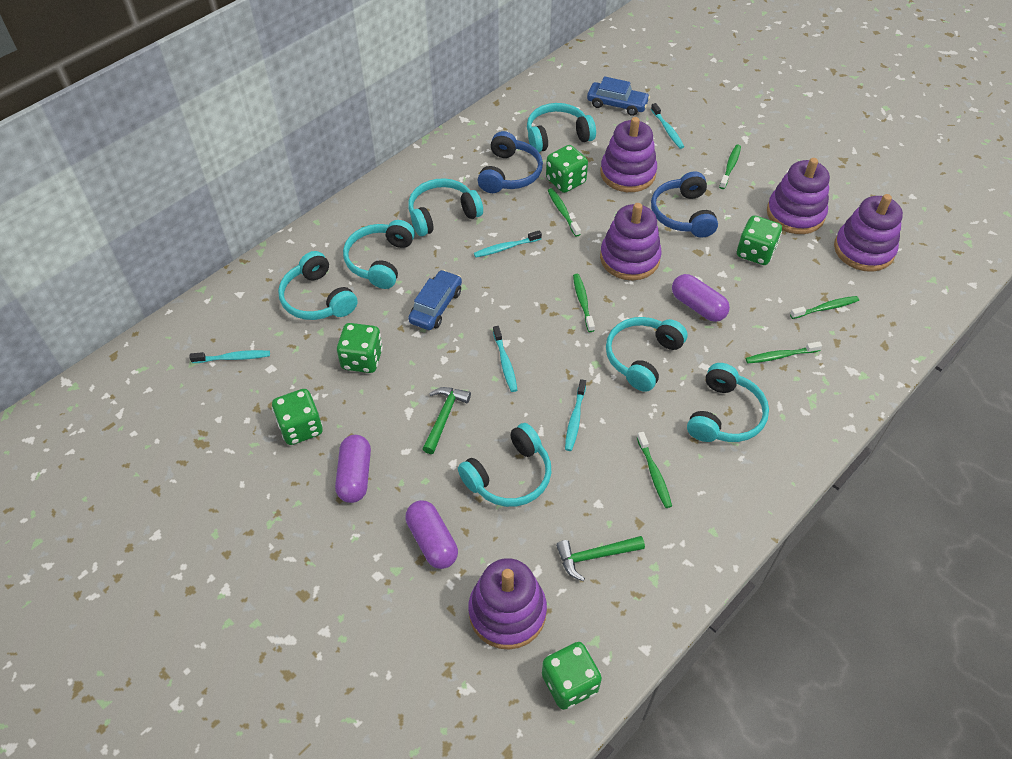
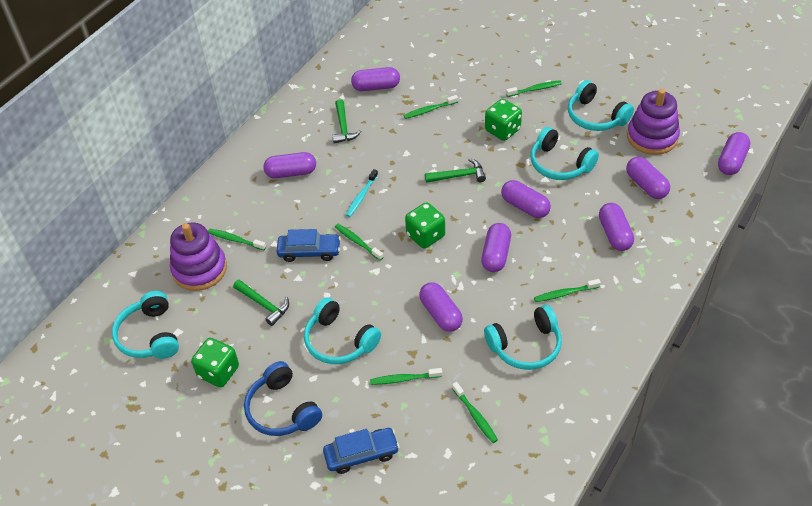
blue headphones: [478,131,543,193] [651,171,718,238] = 2 -> [244,361,322,436] = 1
green dice: [272,389,323,445] [337,323,383,373] [542,642,602,710] [546,145,588,193] [737,216,782,265] = 5 -> [191,338,239,387] [405,202,445,248] [485,99,522,141] = 3
green hammer: [422,387,471,454] [556,536,645,581] = 2 -> [233,279,289,326] [332,99,361,144] [425,158,486,183] = 3
green toothbrush: [548,188,581,237] [573,274,595,332] [637,432,672,508] [719,144,741,189] [746,341,822,364] [790,296,859,319] = 6 -> [208,229,266,250] [335,224,384,260] [370,368,442,385] [403,95,458,119] [452,382,498,443] [506,80,562,97] [534,279,601,302] = 7
purple capsule: [335,435,371,503] [405,500,458,569] [672,274,730,322] = 3 -> [264,152,316,178] [351,67,400,91] [419,282,463,332] [481,223,511,272] [501,180,551,218] [599,203,634,251] [626,157,670,199] [718,132,750,175] = 8
purple stacking toy: [468,558,547,650] [600,117,657,192] [600,203,662,281] [767,158,830,234] [834,194,903,272] = 5 -> [170,223,227,291] [627,89,680,155] = 2
turquoise headphones: [278,251,357,320] [343,220,415,289] [408,178,483,236] [458,423,551,507] [527,103,596,152] [606,317,688,392] [687,363,769,442] = 7 -> [112,291,179,359] [304,297,381,364] [484,305,562,370] [530,127,599,180] [568,80,634,131] = 5
turquoise toothbrush: [189,350,270,363] [474,230,542,258] [493,326,517,392] [565,379,586,451] [651,103,684,149] = 5 -> [346,169,378,217] = 1

